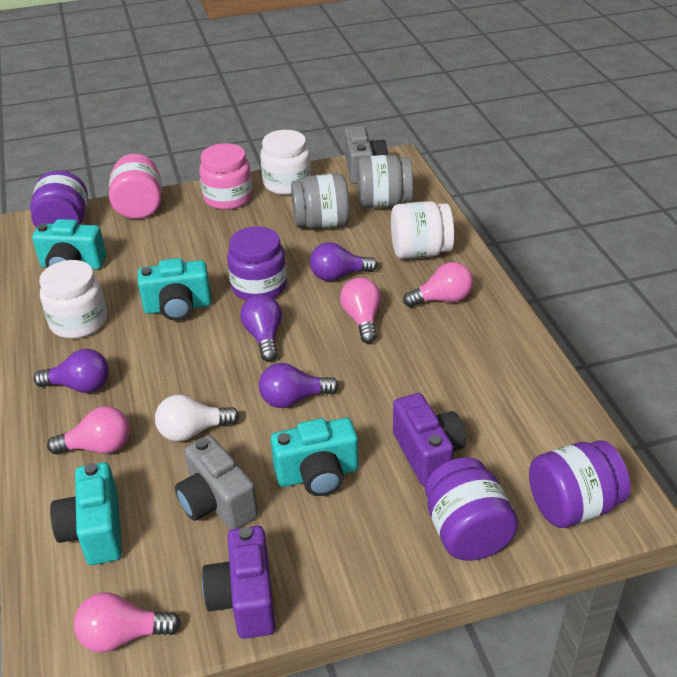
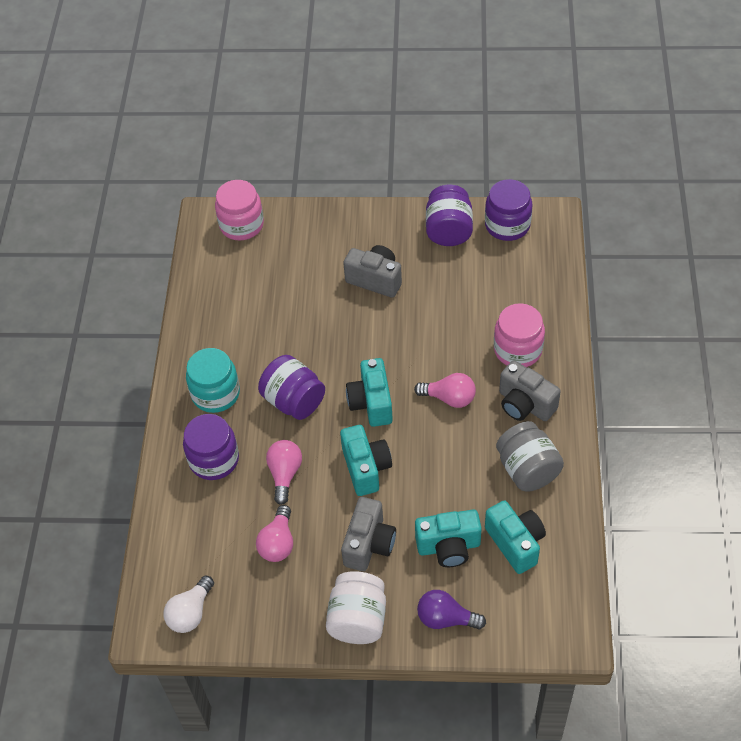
grey camera: [175,435,258,530] [344,126,388,184] = 2 -> [341,497,396,571] [343,245,402,298] [499,360,561,421] = 3
grey jar: [291,173,350,229] [357,155,413,208] = 2 -> [496,421,564,492] = 1
pink light bulb: [47,406,130,454] [74,592,181,652] [340,278,381,343] [403,262,473,307] = 4 -> [256,505,293,562] [266,440,302,505] [414,373,476,408] = 3
purple camera: [202,526,275,639] [393,393,466,487] = 2 -> none = 0
purple light bulb: [34,349,109,393] [240,294,282,362] [259,363,339,408] [310,242,378,281] = 4 -> [417,590,486,630] = 1
turquoise jar: none = 0 -> [186,348,240,413] = 1
white jar: [39,260,107,339] [260,130,311,195] [391,201,454,259] = 3 -> [326,571,386,644] = 1

